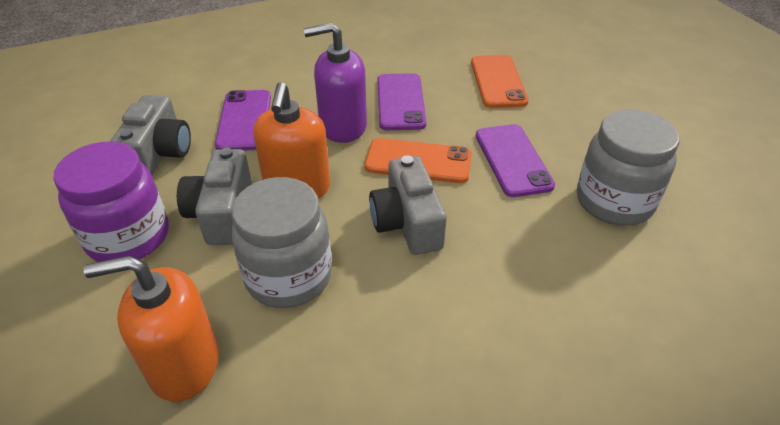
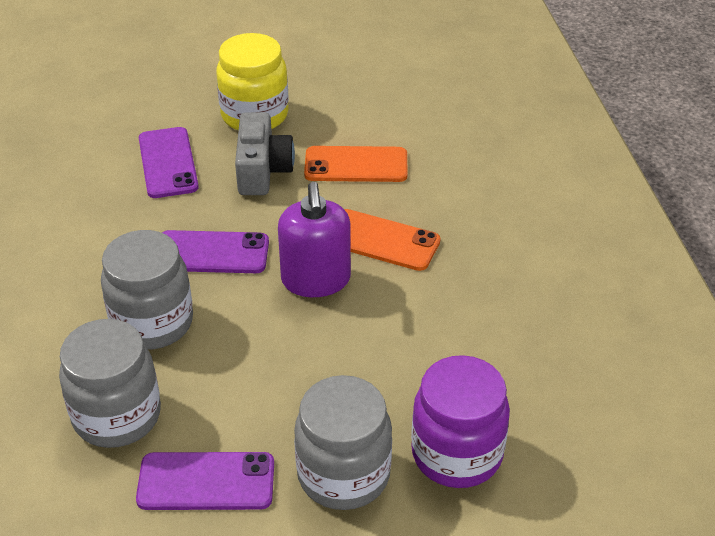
grey camera: [110,95,191,175] [177,148,252,245] [369,155,447,255] = 3 -> [235,112,295,195] = 1
grey jar: [232,177,332,308] [577,109,680,226] = 2 -> [59,319,161,448] [101,230,193,350] [294,375,392,510] = 3
orange soap dispenser: [84,256,219,402] [253,82,330,199] = 2 -> none = 0
yellow jar: none = 0 -> [216,33,289,131] = 1

